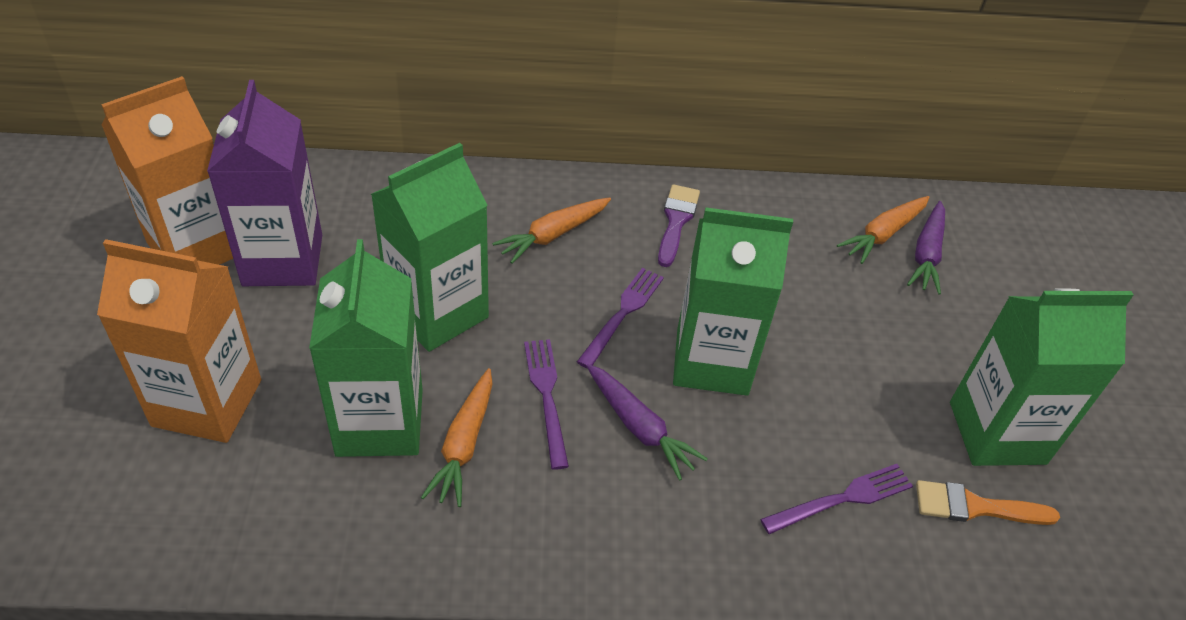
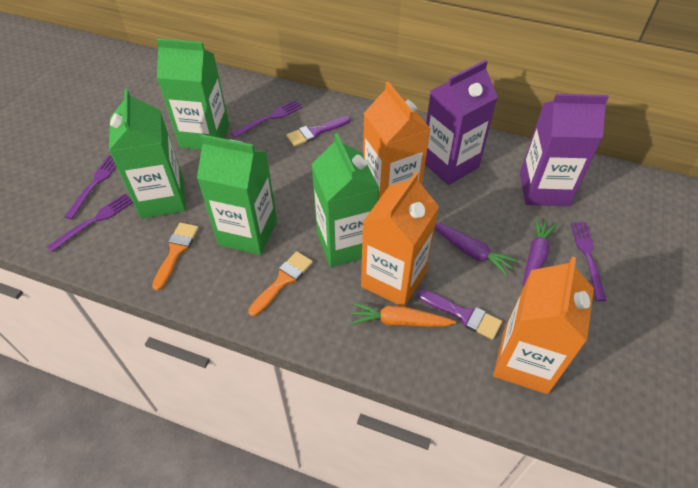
orange brush: [916,480,1060,525] = 1 -> [152,223,199,291] [248,251,313,316] = 2
orange carrot: [421,368,493,507] [492,197,611,264] [837,196,929,264] = 3 -> [351,303,456,327] = 1
orange carton: [97,239,261,443] [101,76,233,265] = 2 -> [361,172,439,307] [363,82,430,200] [493,256,594,394] = 3
purple brush: [658,184,700,267] = 1 -> [286,116,351,147] [417,289,502,340] = 2
purple carton: [207,80,322,286] = 1 -> [425,60,498,185] [520,94,609,206] = 2
purple fork: [524,339,569,469] [577,268,664,369] [760,464,913,534] = 3 -> [47,193,133,252] [64,155,117,220] [231,100,303,138] [571,222,607,301] = 4

